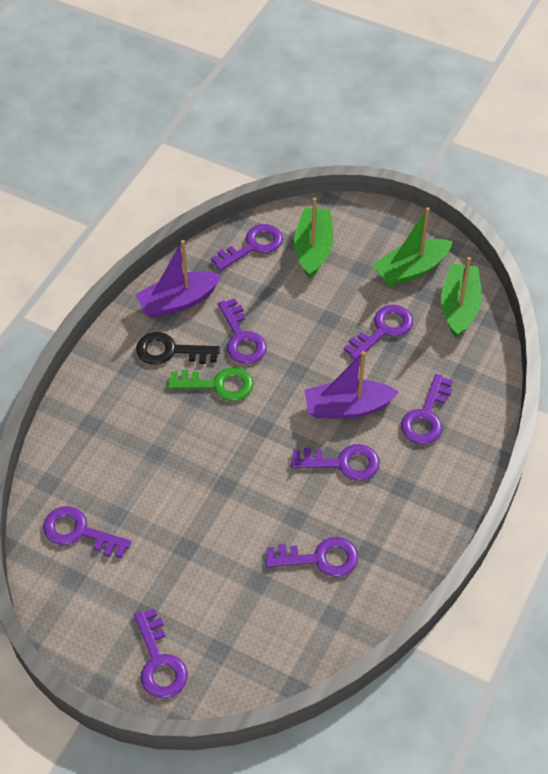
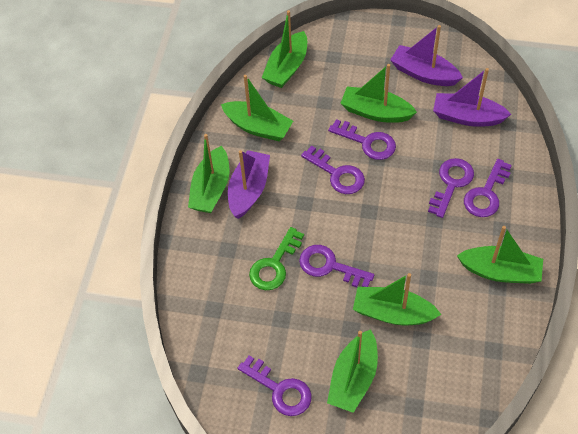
black key: [136,332,220,365] = 1 -> none = 0
green boat: [294,197,333,278] [372,207,453,287] [441,257,482,338] = 3 -> [188,134,229,213] [221,75,293,141] [262,10,307,88] [327,329,378,413] [340,64,417,123] [353,273,442,325] [457,226,543,284] = 7
purple boat: [135,240,222,318] [305,351,399,419] = 2 -> [228,150,270,219] [390,25,463,86] [433,68,511,127] = 3
purple key: [43,506,131,558] [134,609,188,699] [211,224,283,271] [218,298,267,364] [265,537,358,577] [291,444,380,481] [344,305,413,360] [401,374,453,444] = 8 -> [238,355,312,416] [299,245,374,287] [301,146,365,194] [328,119,396,160] [428,158,474,218] [464,159,512,217] = 6

